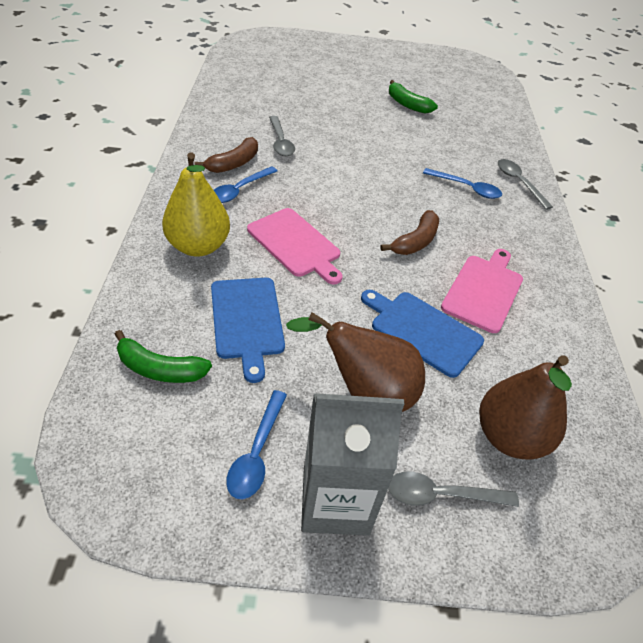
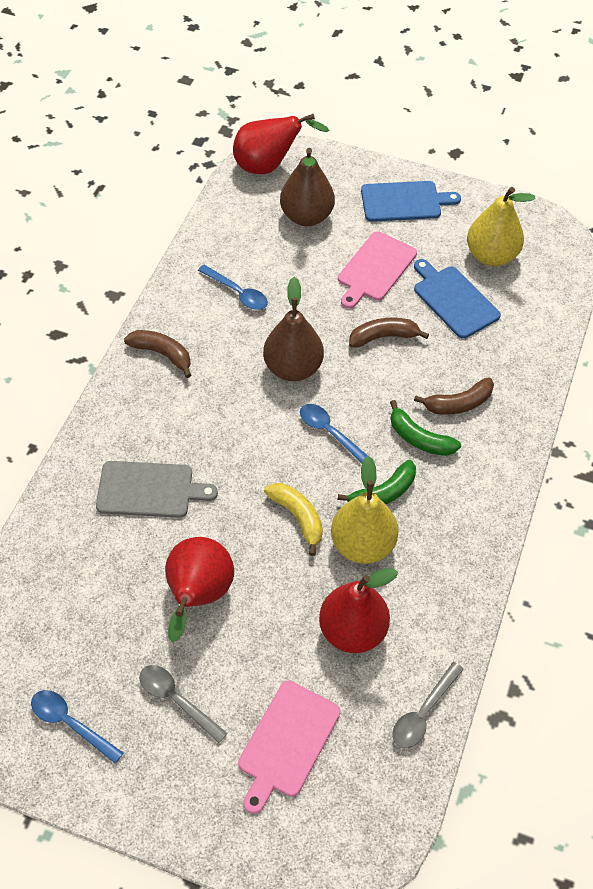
brown banana: [195,137,258,173] [381,210,439,255] = 2 -> [124,330,191,378] [349,318,429,348] [414,377,494,415] = 3
grey carton: [301,393,404,536] = 1 -> none = 0
grey cutting board: none = 0 -> [96,461,218,518] = 1
grey spoon: [269,116,295,156] [388,471,519,507] [498,159,553,210] = 3 -> [139,665,228,743] [393,662,464,748] = 2
red pear: none = 0 -> [165,537,234,643] [233,114,329,174] [319,568,398,653] = 3
yellow banana: none = 0 -> [264,483,323,556] = 1
yellow pear: [162,152,230,256] = 1 -> [331,456,399,564] [467,187,536,266] = 2

